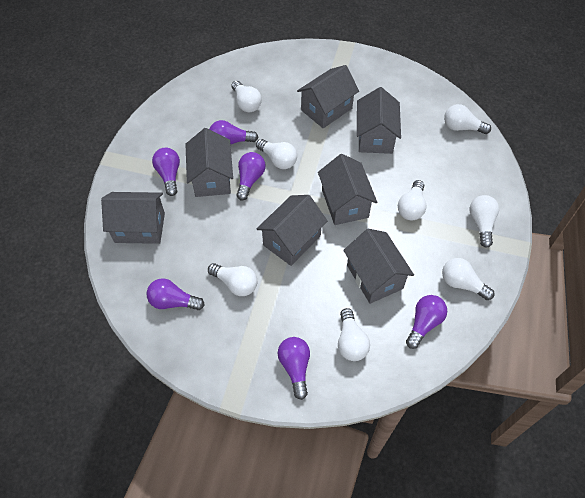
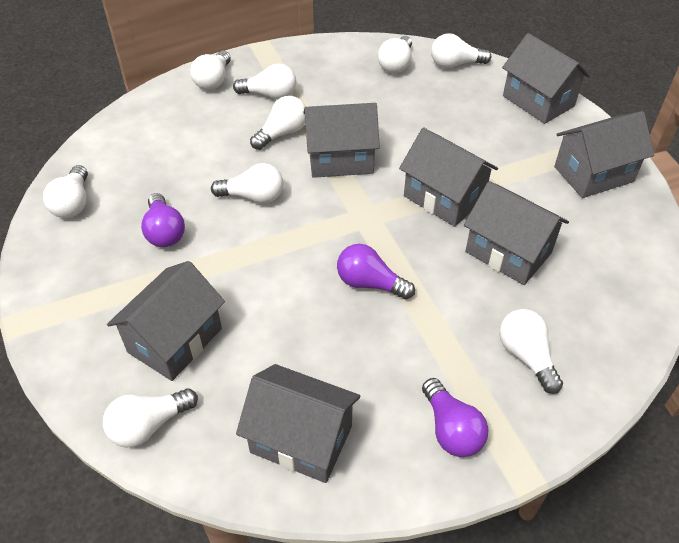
purple light bulb: [146,278,205,310] [152,148,180,196] [210,120,258,144] [236,152,266,201] [278,337,310,400] [406,295,447,349] = 6 -> [141,193,185,247] [337,244,415,300] [422,378,488,457] = 3
white light bulb: [208,263,257,296] [232,80,262,112] [256,139,297,169] [338,308,370,361] [398,180,426,220] [442,258,494,300] [444,104,491,134] [470,195,499,248] = 8 -> [43,165,88,218] [103,388,198,447] [190,51,231,90] [211,163,283,204] [233,64,296,100] [250,96,306,150] [378,36,412,73] [431,33,491,68] [499,309,563,394] = 9

